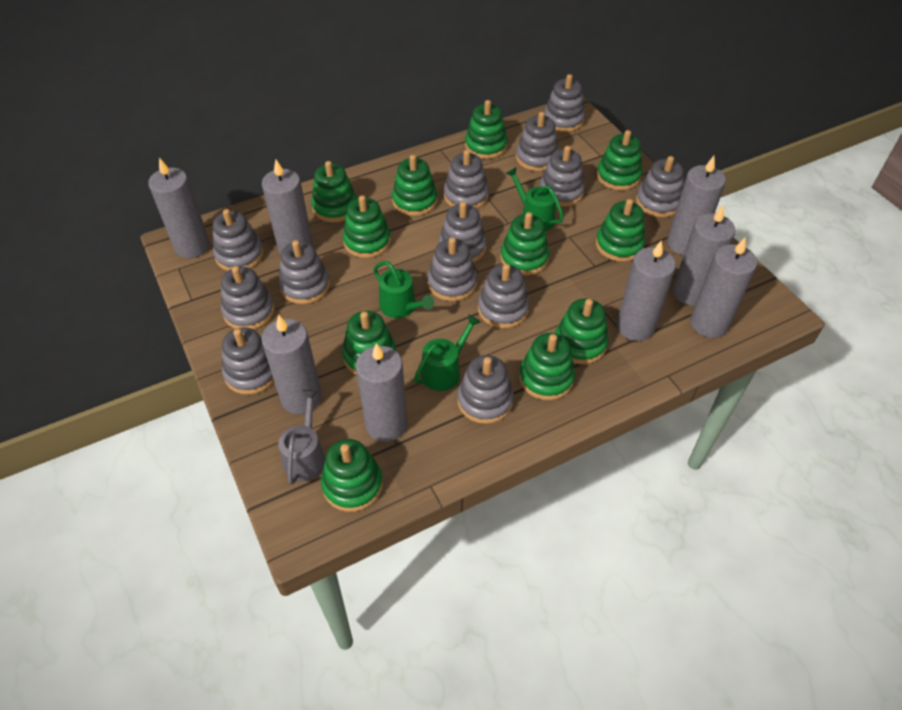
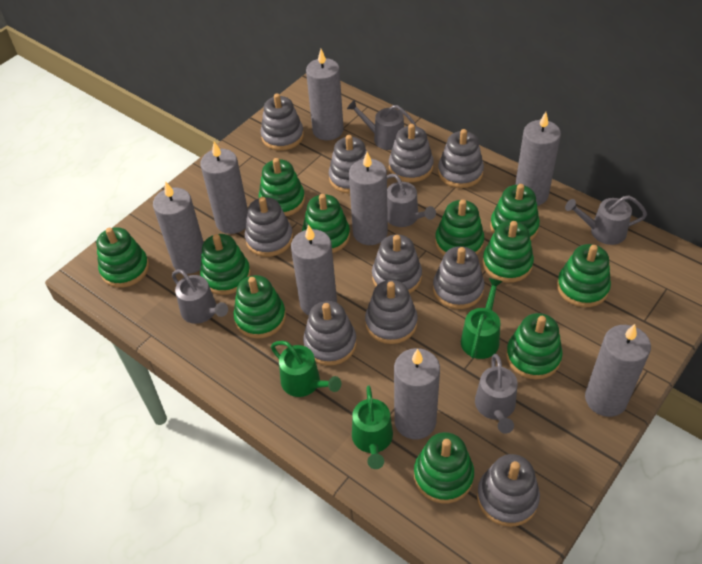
grey stacking toy: [213,209,264,271] [221,266,275,330] [222,327,274,395] [279,240,330,304] [427,237,477,301] [439,201,487,262] [444,150,489,209] [457,355,514,424] [478,264,529,329] [516,112,559,171] [539,146,585,207] [544,74,585,132] [636,156,684,217] = 13 -> [245,197,293,257] [261,94,304,151] [303,301,357,366] [329,135,367,193] [365,280,418,344] [372,234,422,294] [389,124,434,182] [433,246,485,309] [438,129,484,188] [477,454,540,527] = 10
grey watering can: [278,390,326,485] = 1 -> [172,269,228,324] [347,100,416,150] [387,174,436,227] [475,354,517,434] [565,195,647,245] = 5

